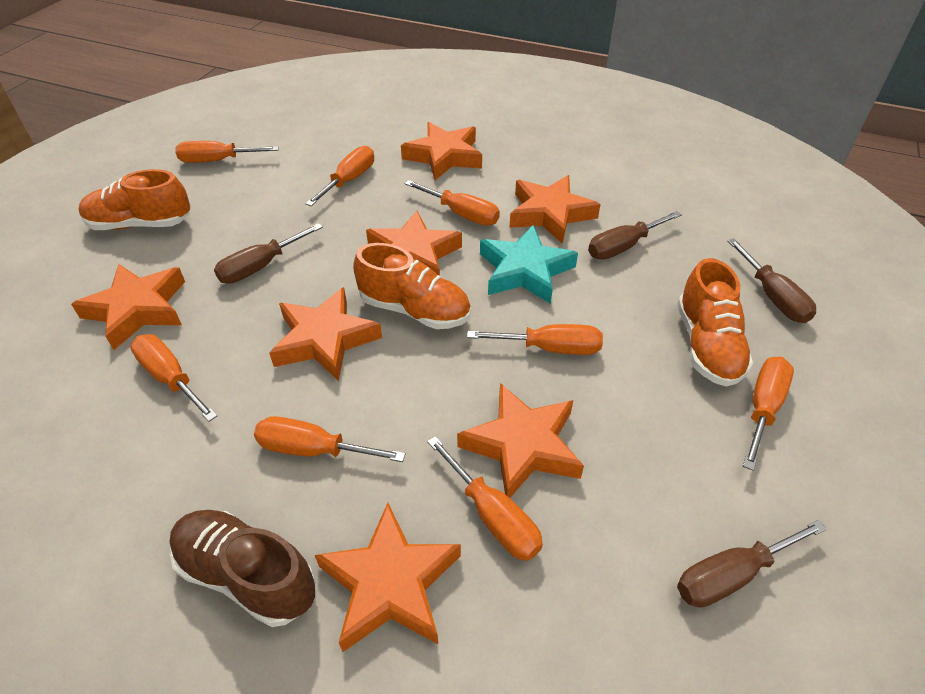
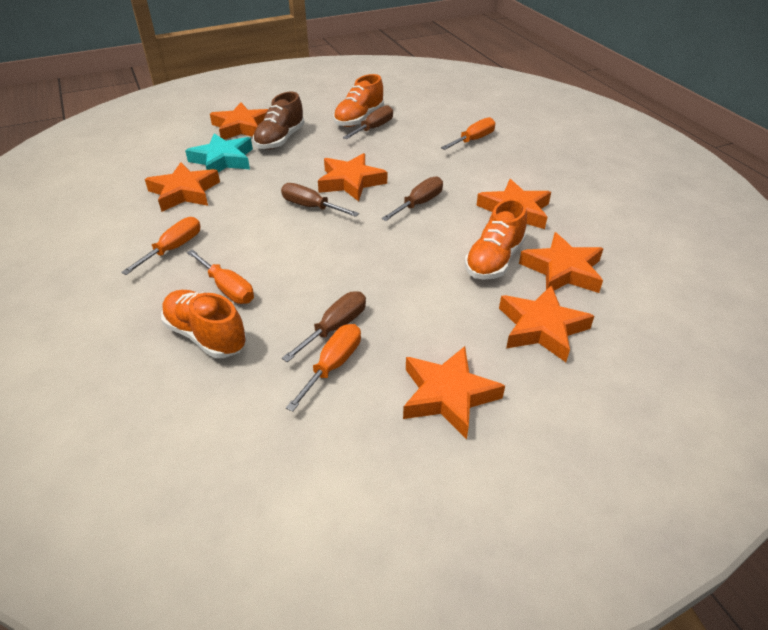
orange screwdriver: [130,334,217,422] [175,141,279,163] [254,416,406,462] [305,146,374,206] [405,180,500,226] [427,436,543,561] [467,324,603,355] [743,357,794,471] = 8 -> [121,217,201,275] [187,249,254,304] [286,324,361,412] [441,117,495,150] = 4

